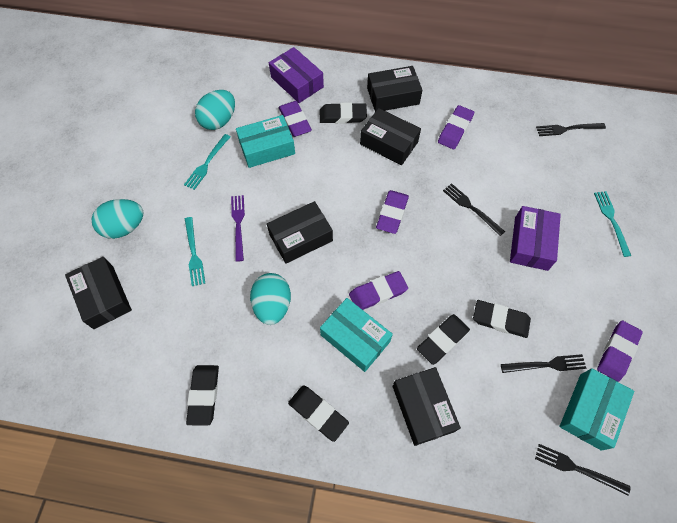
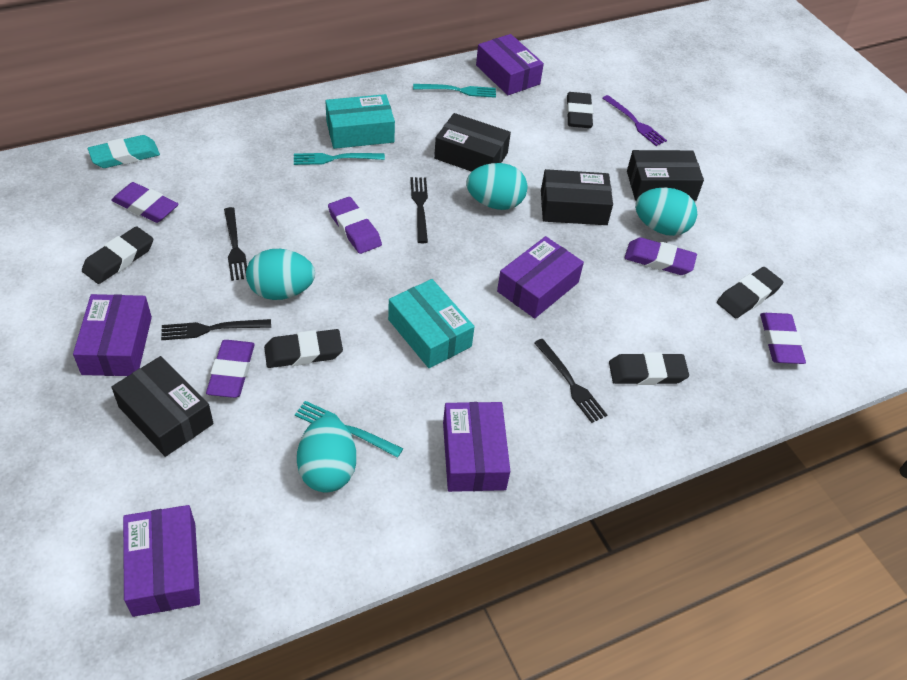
black box: [65,257,132,329] [267,201,333,264] [360,108,421,165] [367,66,422,112] [393,367,461,446] = 5 -> [111,356,213,457] [434,113,511,172] [541,169,613,225] [627,150,704,201] = 4
purple box: [269,47,324,103] [510,206,561,271] = 2 -> [73,294,152,376] [123,505,200,617] [443,402,510,492] [476,34,544,95] [497,236,584,319] = 5
turquoise box: [236,115,295,168] [320,298,393,372] [559,368,634,451] = 3 -> [325,94,395,149] [388,279,474,368] = 2
turquoise egg: [92,199,143,239] [195,90,235,130] [250,273,291,325] = 3 -> [246,249,315,300] [297,416,356,493] [466,163,528,210] [635,188,697,236] = 4
turquoise eraser: none = 0 -> [88,135,160,168] = 1

